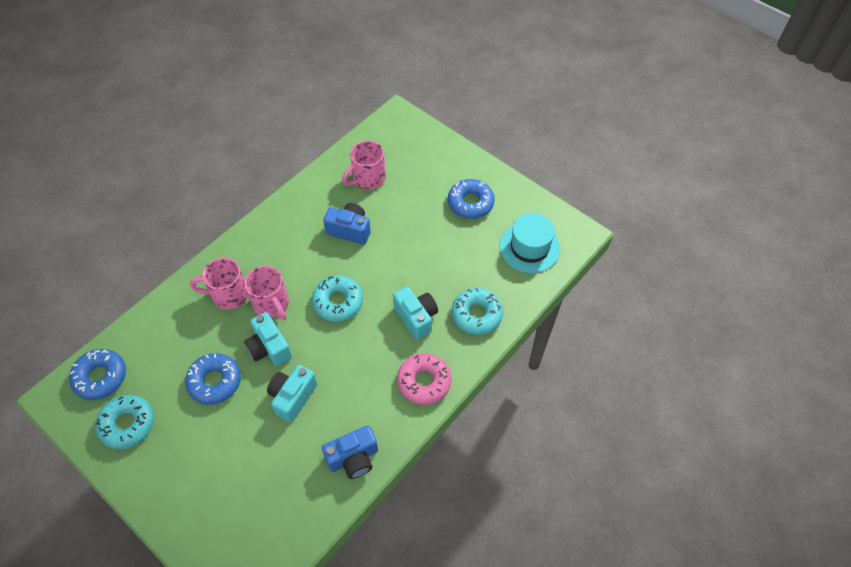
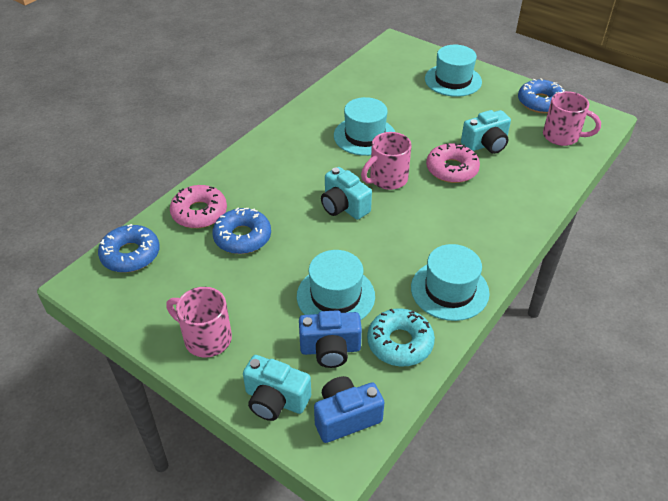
pink donut: [397,353,452,405] = 1 -> [170,185,227,228] [426,142,480,183] = 2
turquoise donut: [95,395,154,449] [312,275,363,322] [452,288,503,335] = 3 -> [367,308,435,367] = 1
turquoise hat: [500,213,560,273] = 1 -> [297,250,375,320] [334,97,395,156] [411,244,489,321] [425,45,482,97] = 4

